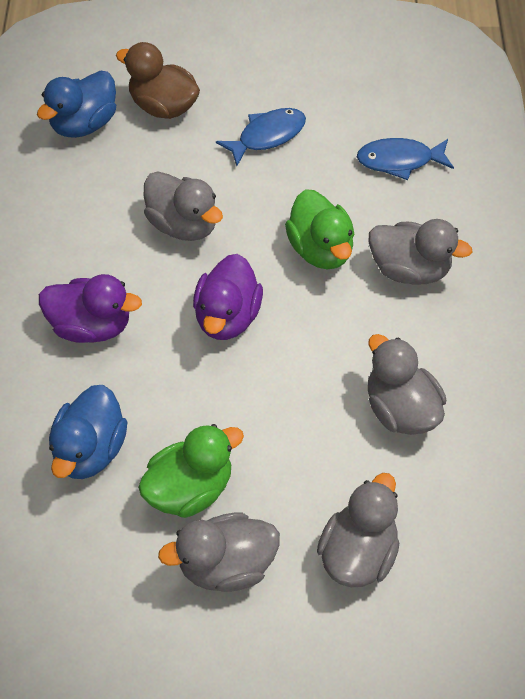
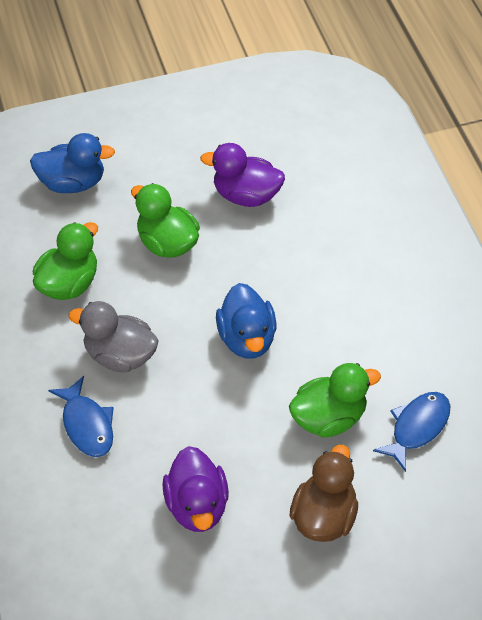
green duck: [138,424,244,518] [285,189,354,270] = 2 -> [33,222,98,300] [131,183,200,258] [289,363,381,438] = 3
grey duck: [144,172,223,241] [158,513,280,592] [317,473,399,587] [368,219,472,285] [368,334,446,435] = 5 -> [68,301,159,372] = 1

